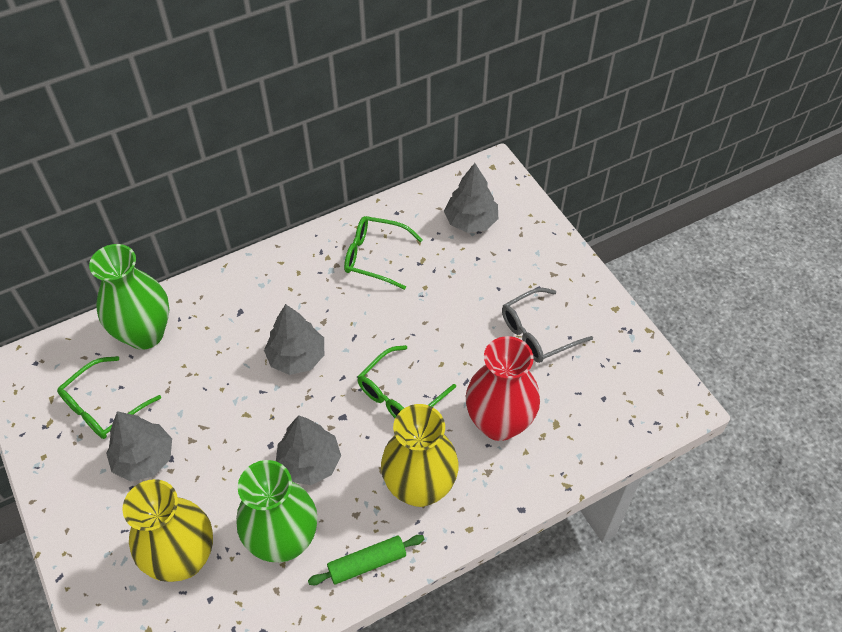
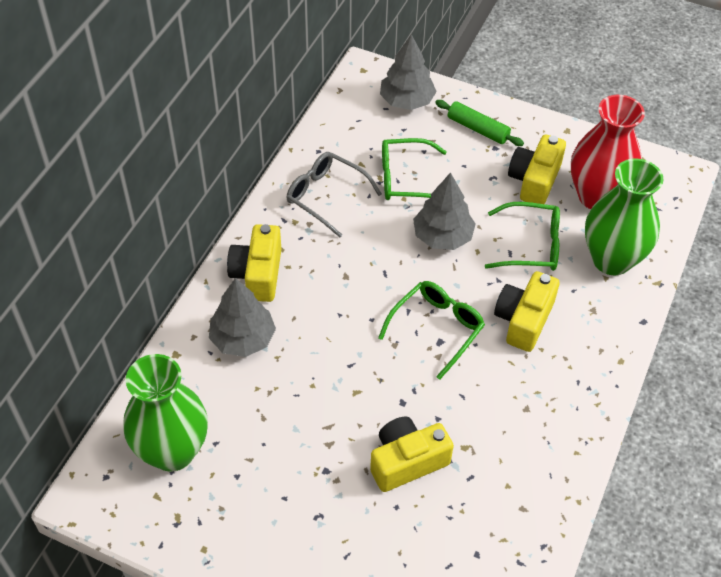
grey tree: [106,411,172,482] [264,304,324,375] [276,415,341,485] [444,163,498,233] = 4 -> [209,278,276,357] [380,34,437,110] [413,172,476,250] = 3
yellow camera: none = 0 -> [227,224,281,302] [370,417,454,492] [494,271,560,352] [508,134,566,204] = 4
yellow vase: [122,479,213,582] [381,404,458,507] = 2 -> none = 0

